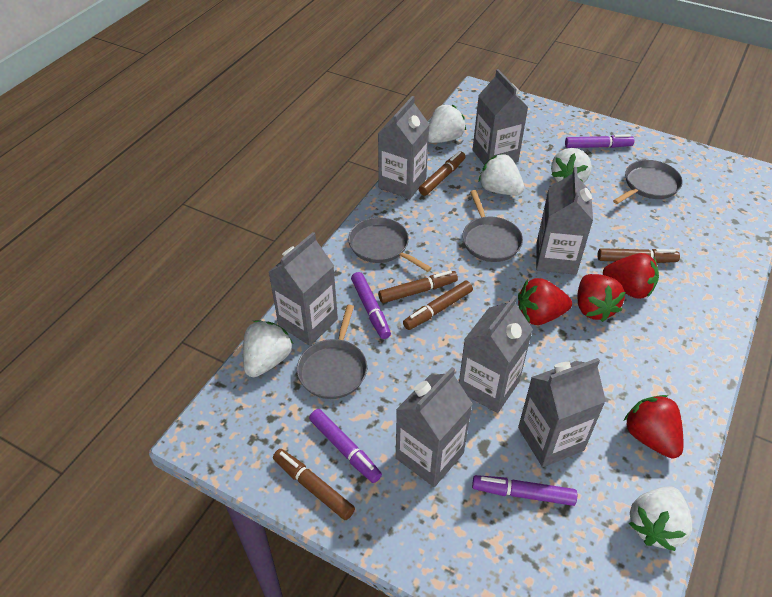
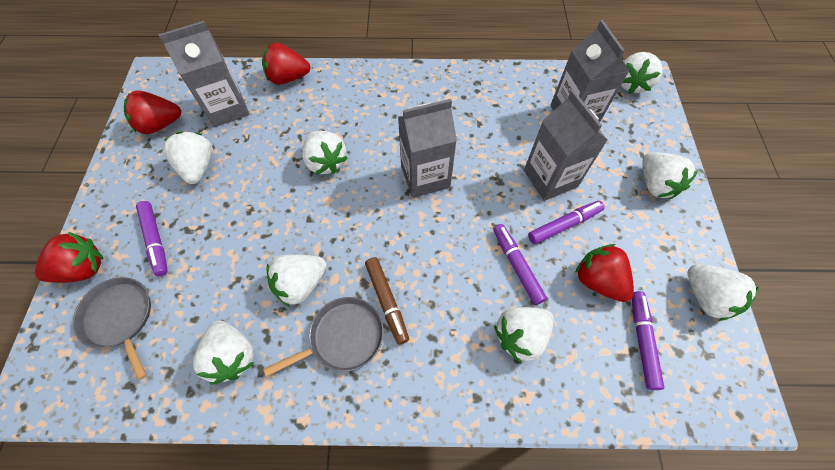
brown marker: [273,449,355,520] [378,270,458,303] [403,281,473,330] [419,151,466,196] [598,248,680,263] = 5 -> [365,257,409,345] = 1
grey carton: [269,232,338,346] [378,96,429,199] [396,367,472,487] [459,295,533,413] [473,69,528,165] [518,358,606,467] [536,167,593,275] = 7 -> [159,21,250,127] [398,99,457,198] [524,90,607,201] [550,20,630,122] = 4
grey pan: [297,305,367,399] [348,217,432,272] [462,190,523,262] [613,160,683,204] = 4 -> [73,277,151,380] [264,297,384,377] = 2
white strawberry: [243,320,293,377] [428,105,466,143] [479,154,524,195] [551,148,592,183] [628,486,692,551] = 5 -> [163,131,213,184] [193,320,254,385] [267,255,327,307] [302,131,347,175] [494,307,554,363] [621,52,662,94] [642,152,698,199] [687,264,759,321] = 8

